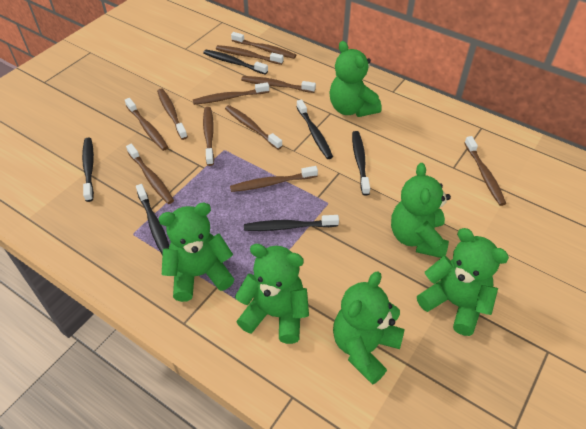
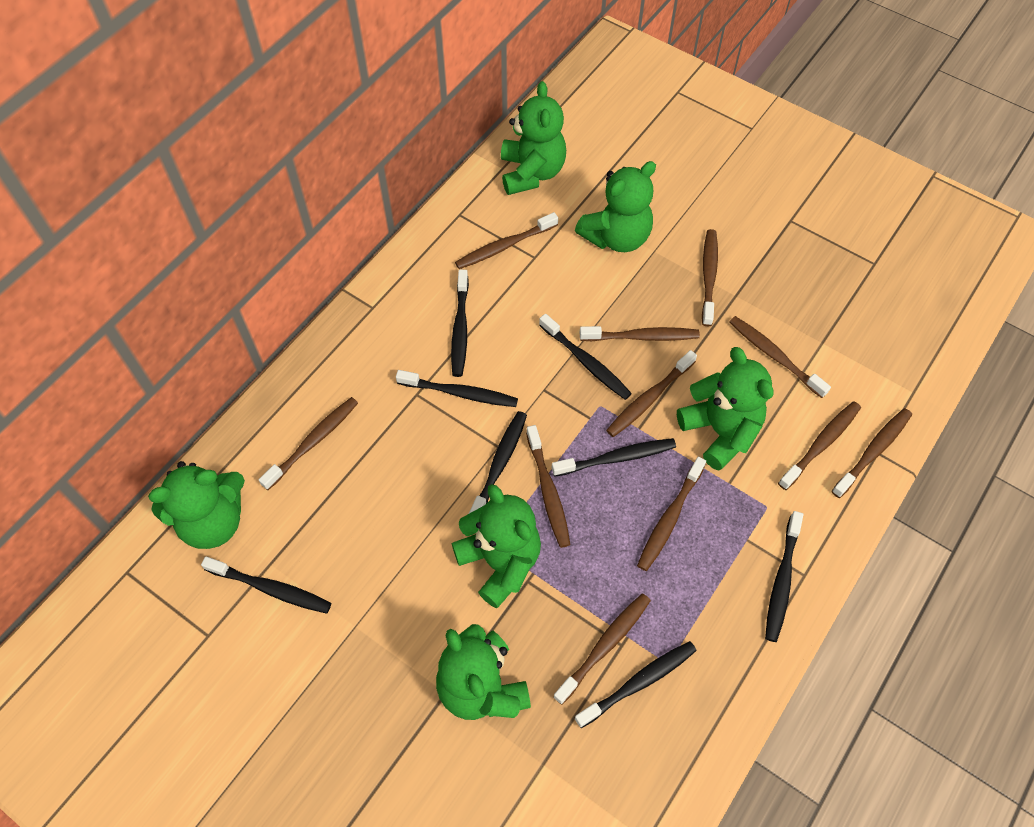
black toothbrush: [82,137,94,202] [136,184,169,255] [203,50,268,75] [244,215,339,231] [297,99,333,159] [352,131,370,195] = 6 -> [201,557,331,614] [396,370,518,407] [451,270,469,377] [469,411,527,513] [539,314,632,400] [552,438,676,477] [575,641,697,728] [765,511,803,642] = 8

